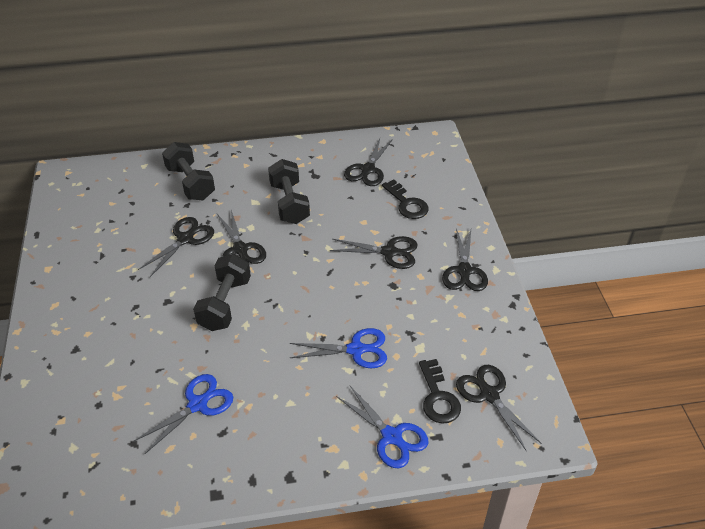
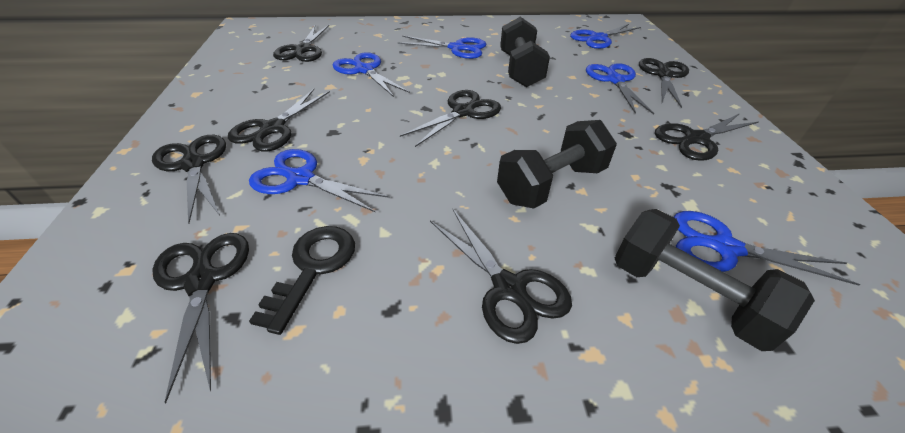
black key: [382,180,429,219] [419,359,461,424] = 2 -> [249,226,355,335] = 1
black scissors: [138,217,214,277] [217,210,266,264] [330,236,418,269] [344,138,393,186] [442,228,488,291] [456,365,541,450] = 6 -> [152,135,226,224] [152,233,249,403] [228,89,330,152] [273,25,329,62] [400,90,501,147] [430,209,572,344] [639,58,689,108] [655,113,758,161] = 8
blue scissors: [133,374,233,454] [290,328,387,368] [336,386,429,468] = 3 -> [249,149,389,212] [333,52,410,97] [397,35,486,59] [570,24,641,49] [586,63,654,114] [674,211,860,286] = 6

